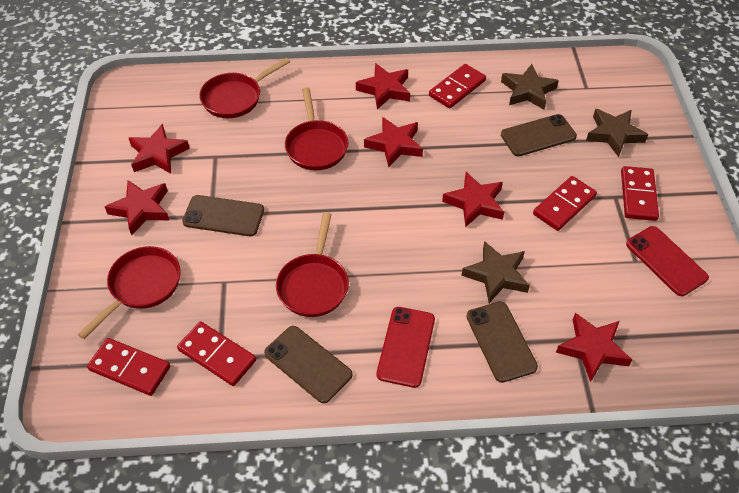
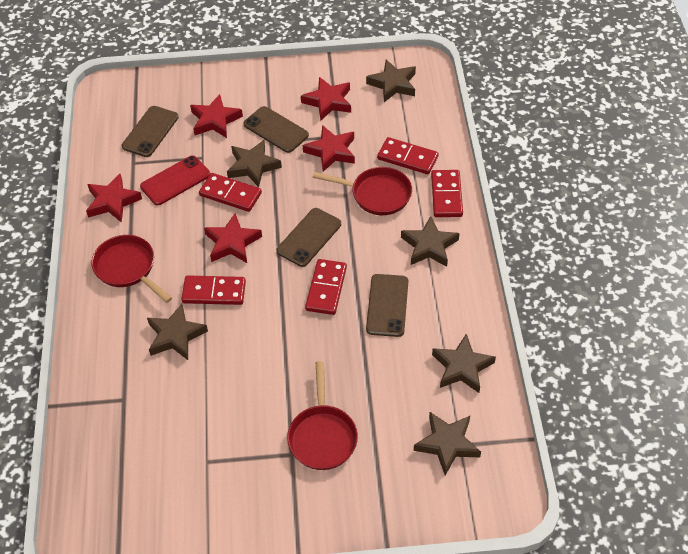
brown star: [462,241,530,303] [501,64,559,109] [586,109,648,157] = 3 -> [147,304,208,360] [227,140,282,187] [366,60,416,102] [401,216,459,267] [414,412,481,475] [432,334,496,393] = 6
red pan: [77,246,181,339] [199,58,290,118] [276,212,349,317] [285,87,348,170] = 4 -> [92,235,172,303] [287,361,358,470] [312,167,412,215] = 3
red phone: [377,307,435,388] [626,226,709,296] = 2 -> [140,156,210,205] = 1
red star: [105,180,169,235] [129,124,190,174] [356,63,410,109] [364,117,423,167] [442,172,504,227] [556,313,632,382] = 6 -> [86,174,142,223] [190,94,243,138] [204,213,262,263] [301,77,351,121] [303,125,355,172] = 5

